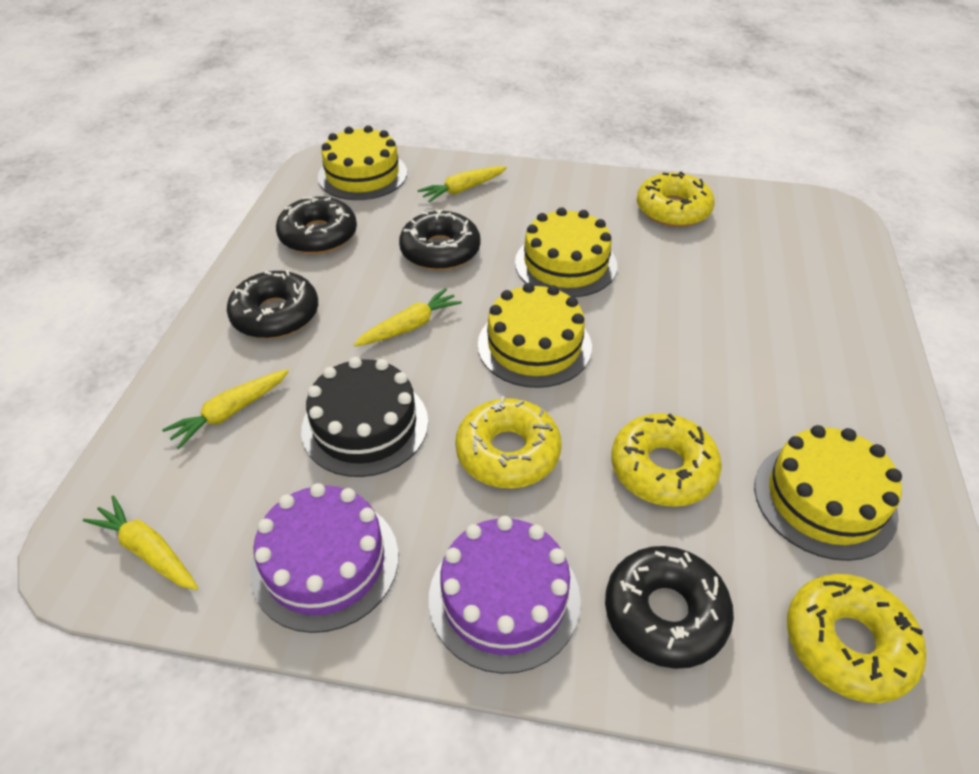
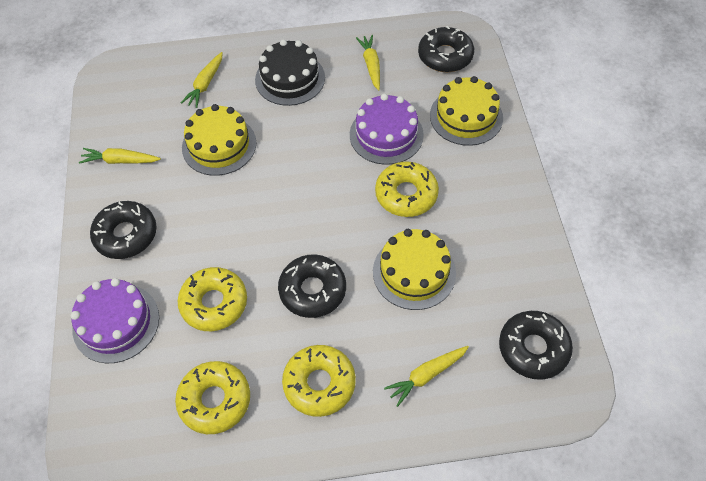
yellow cake: [318,125,407,200] [478,283,592,388] [515,207,617,297] [754,425,902,561] = 4 -> [182,104,256,176] [373,229,456,310] [430,76,503,146] = 3

